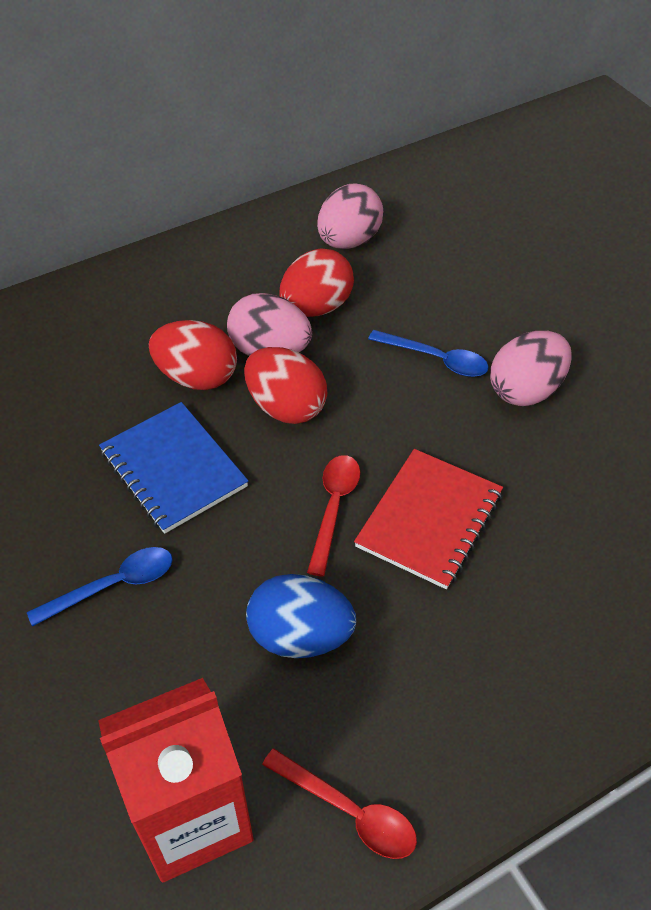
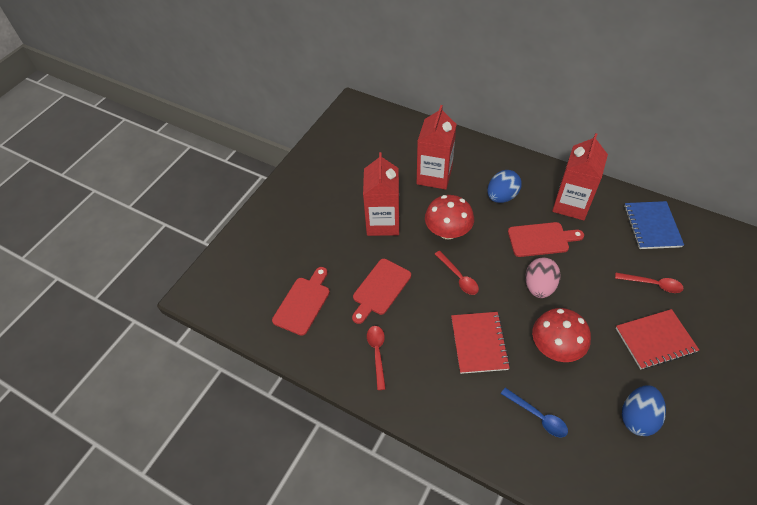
blue egg: [246,574,356,658] = 1 -> [487,170,522,203] [622,386,666,436] = 2
blue spoon: [27,547,173,627] [368,330,489,377] = 2 -> [501,387,568,438] = 1
pink egg: [227,293,312,356] [317,183,383,249] [490,331,572,406] = 3 -> [525,258,561,298] = 1
red carton: [98,678,254,882] = 1 -> [363,152,399,236] [417,105,457,190] [552,133,608,220] = 3
red cutting board: none = 0 -> [272,267,330,336] [352,259,411,324] [508,222,584,257] = 3
red egg: [149,320,237,390] [244,347,327,424] [279,248,354,317] = 3 -> none = 0
red mushroom: none = 0 -> [425,195,474,239] [532,308,591,362] = 2
red notebook: [354,449,503,589] = 1 -> [451,312,510,374] [616,309,699,369] = 2
red spoon: [262,748,417,859] [307,455,360,577] = 2 -> [367,326,386,390] [435,251,479,295] [615,273,684,293] = 3

